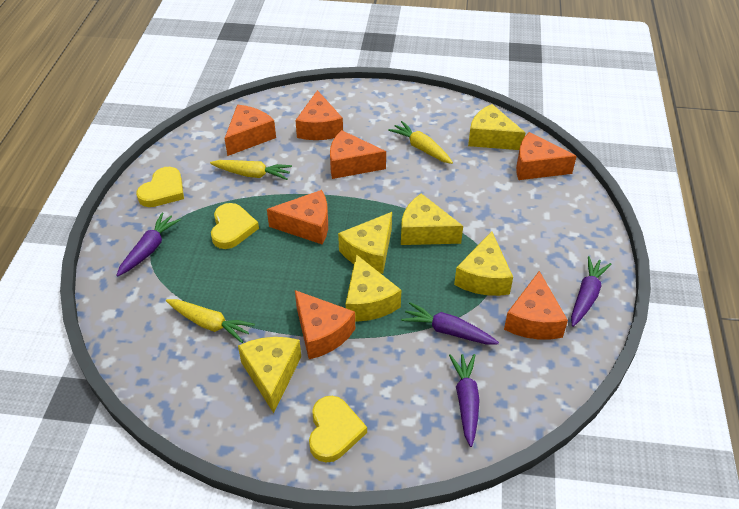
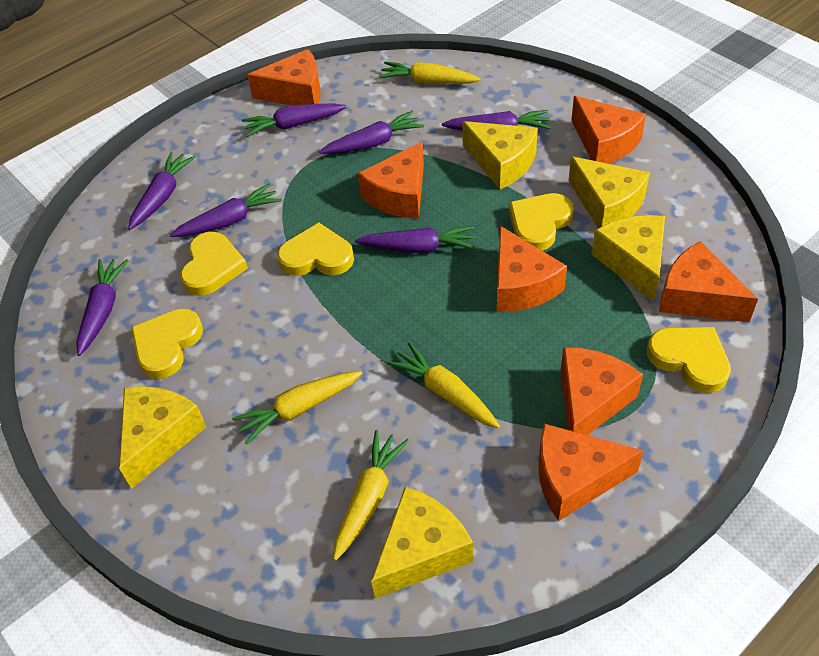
purple carrot: [116,213,181,277] [401,302,499,345] [449,354,480,447] [571,256,612,327] = 4 -> [76,259,129,356] [128,152,195,230] [170,183,282,237] [242,104,347,137] [319,111,424,154] [355,226,475,253] [442,110,551,131] = 7
yellow carrot: [166,299,255,343] [210,160,292,180] [388,121,453,164] = 3 -> [232,371,363,444] [333,430,409,561] [379,61,481,84] [387,342,500,429] = 4
yellow cheese: [238,337,301,413] [338,212,392,274] [346,254,401,321] [401,193,463,245] [454,231,513,296] [468,104,525,150] = 6 -> [119,386,206,489] [371,487,473,599] [462,121,538,189] [568,156,650,228] [591,215,665,302] = 5
yellow heart: [136,167,184,207] [211,203,259,249] [309,396,367,463] = 3 -> [131,309,203,379] [180,232,248,296] [277,223,354,276] [509,193,574,251] [647,327,731,393] = 5

